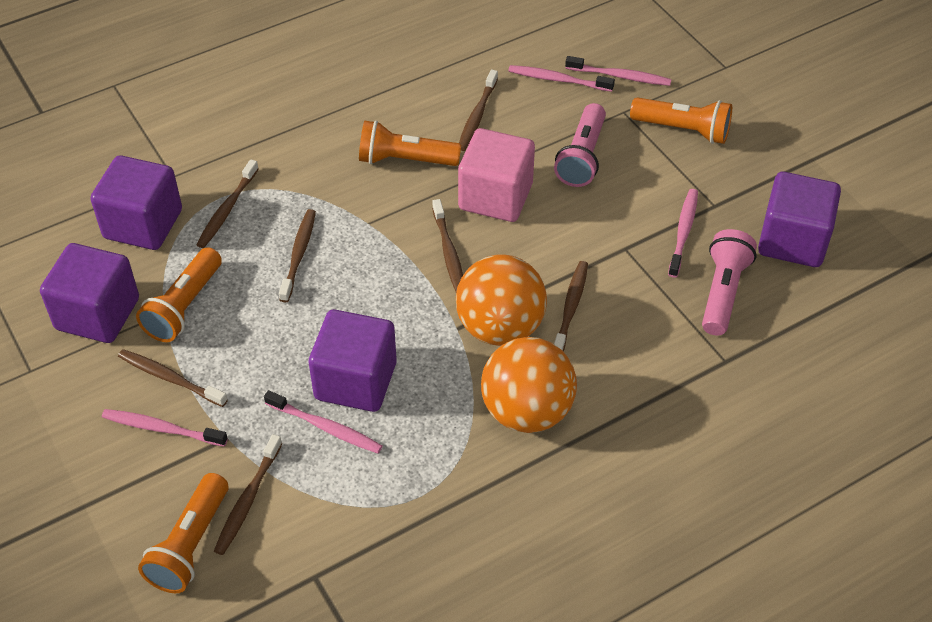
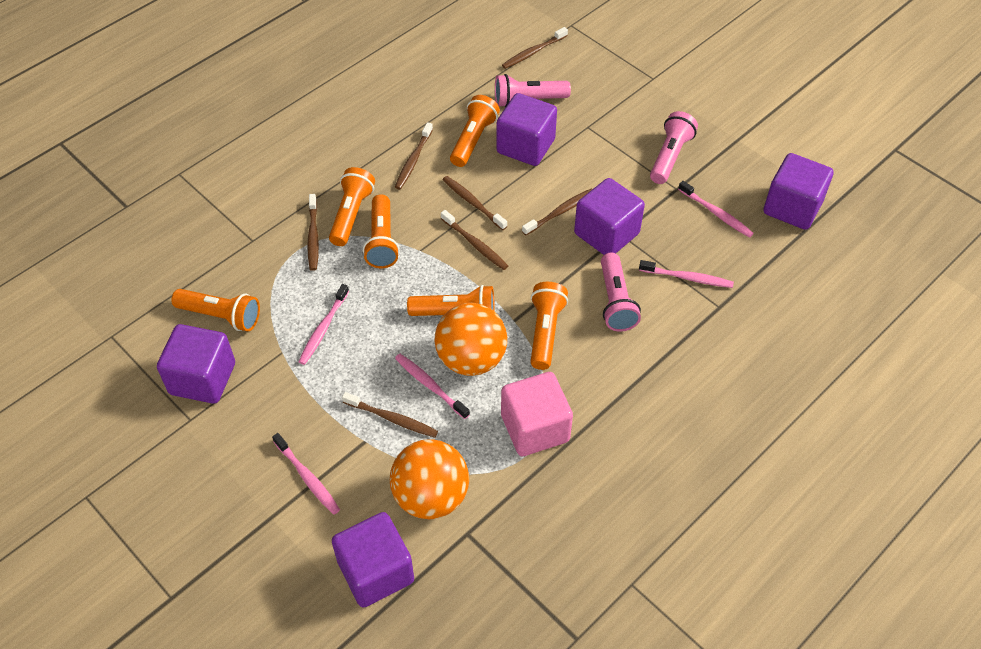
orange flashlight: [136,247,222,342] [138,473,228,593] [359,120,461,166] [630,97,732,144] = 4 -> [171,289,260,331] [329,167,375,246] [363,194,400,268] [407,285,495,316] [450,95,500,167] [530,282,568,370] = 6
pink flashlight: [554,103,606,187] [702,229,757,336] = 2 -> [495,74,571,107] [601,253,641,331] [650,111,698,184] = 3
purple cube: [40,243,139,343] [90,155,182,250] [309,309,397,412] [758,172,841,267] = 4 -> [157,324,235,404] [332,512,414,608] [496,93,557,166] [574,178,645,255] [764,153,834,230] = 5

